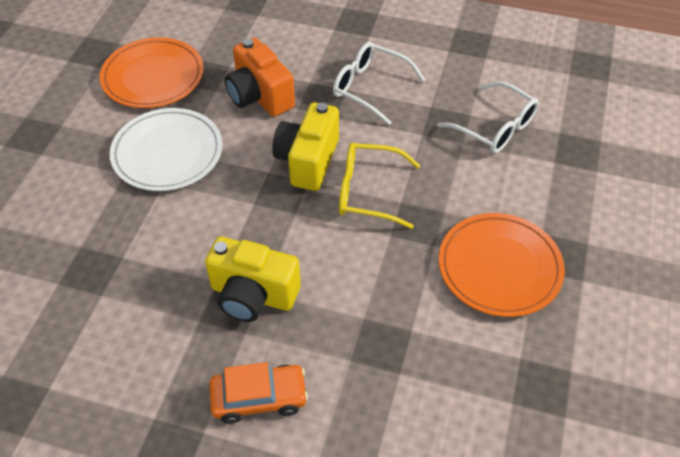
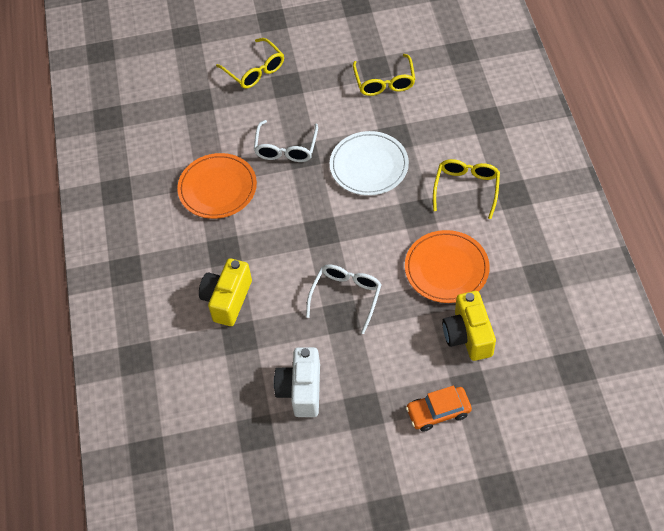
orange camera: [225,38,295,117] = 1 -> none = 0
white camera: none = 0 -> [274,347,320,417] = 1
yellow glasses: [339,143,420,229] = 1 -> [216,38,284,89] [353,54,415,96] [433,159,500,219] = 3

